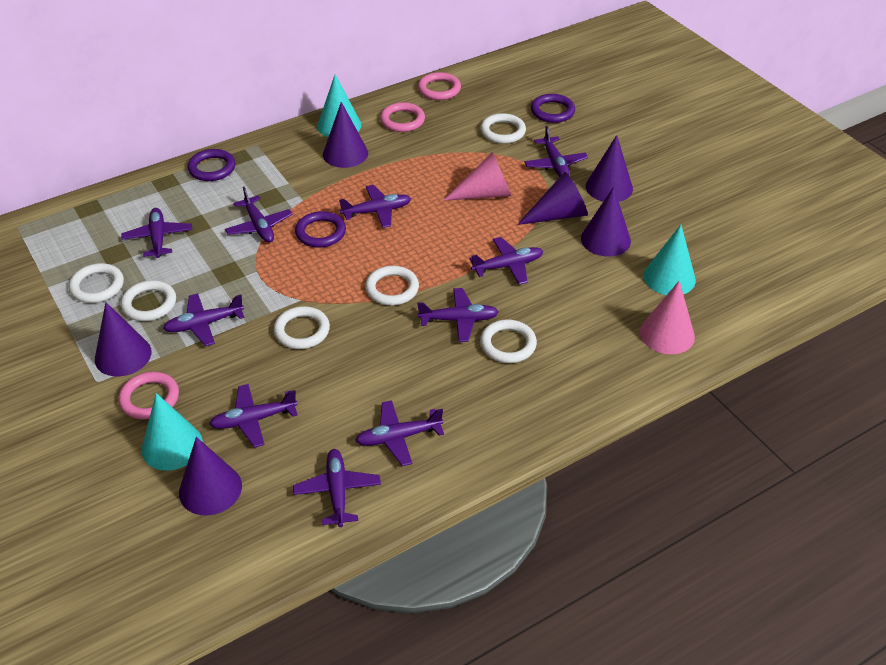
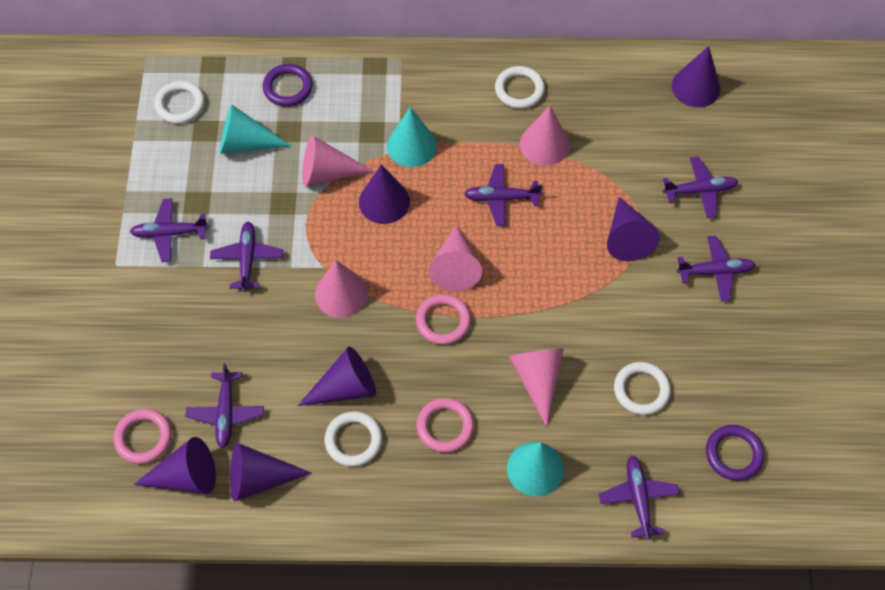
pink cone: [443,152,511,201] [640,281,695,354] = 2 -> [302,135,375,186] [315,260,368,318] [429,225,482,291] [509,348,564,427] [520,106,570,166] = 5
purple plane: [122,208,192,258] [163,293,244,346] [209,384,298,448] [225,187,293,243] [293,449,381,527] [339,185,411,228] [355,400,444,466] [417,288,499,342] [469,237,543,285] [524,126,588,177] = 10 -> [130,198,209,262] [186,363,264,449] [210,221,283,292] [464,164,542,226] [599,455,680,540] [663,156,738,218] [677,236,756,302] = 7
purple ring: [188,149,236,181] [295,211,346,248] [531,94,575,123] = 3 -> [263,64,313,107] [706,425,764,481] = 2
white ring: [69,263,124,303] [121,280,176,321] [274,306,330,349] [365,266,419,305] [480,113,526,144] [480,319,537,363] = 6 -> [154,81,205,124] [325,411,382,467] [495,66,545,109] [614,362,671,415] = 4

